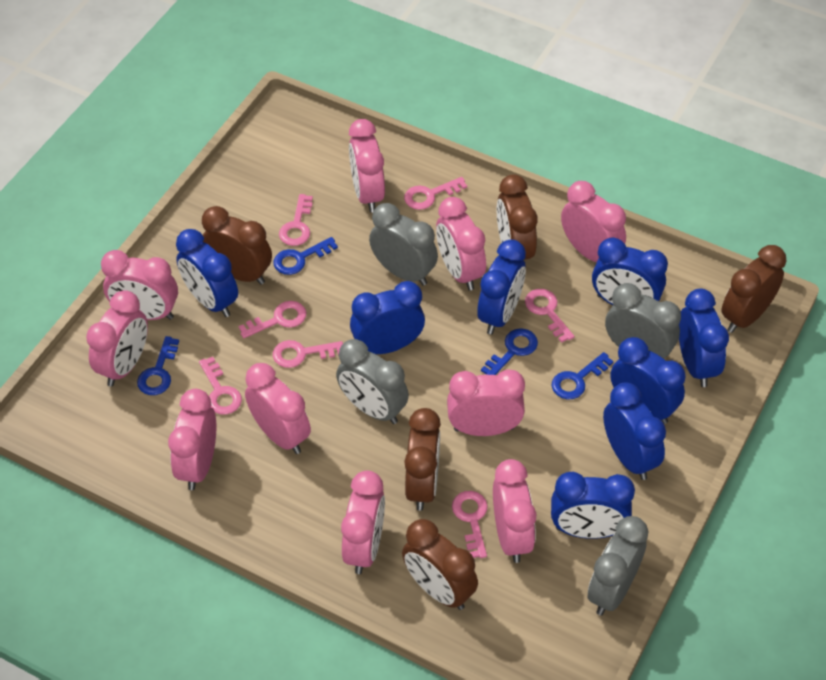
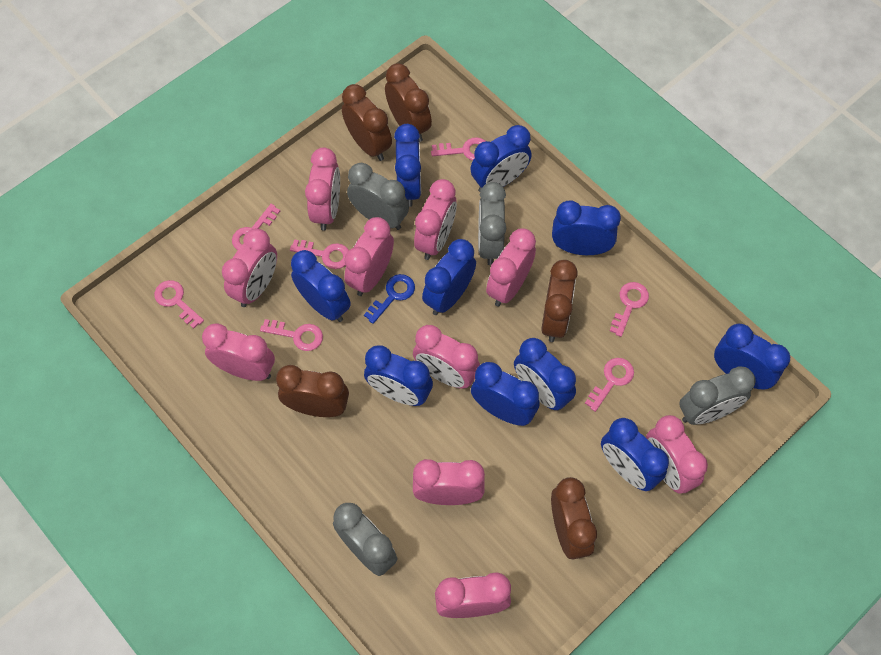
blue clock: [176,229,238,317] [350,281,425,354] [477,239,526,335] [551,472,635,539] [592,237,668,305] [603,382,666,480] [610,337,685,424] [679,289,729,387] = 8 -> [291,250,351,322] [364,345,433,406] [394,124,421,207] [422,239,476,315] [470,125,532,192] [471,362,540,426] [514,338,576,410] [552,201,621,255] [601,418,669,491] [714,324,790,390] = 10
blue key: [137,336,179,395] [274,237,338,275] [481,328,538,375] [552,352,613,399] = 4 -> [364,274,415,324] = 1

